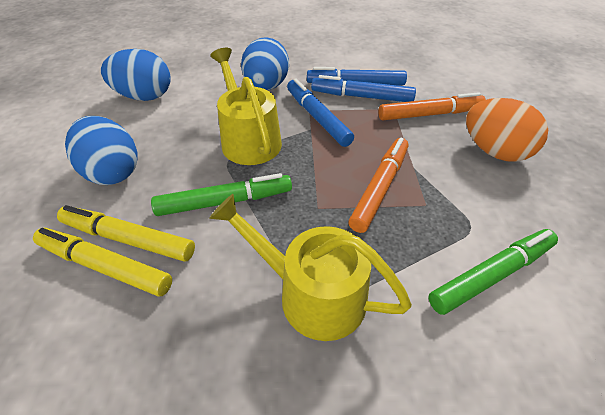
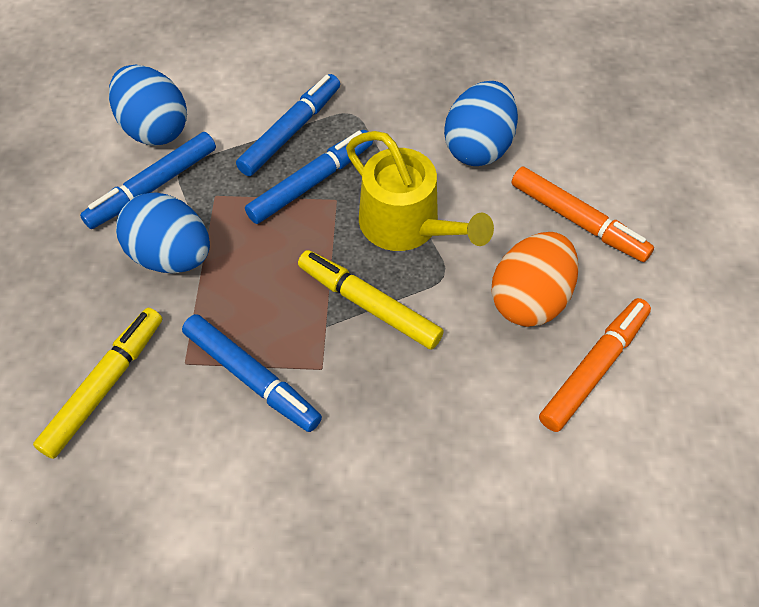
blue marker: [287,78,354,147] [307,67,407,86] [311,75,416,102] = 3 -> [80,132,216,229] [182,314,322,432] [236,74,340,176] [245,130,373,224] = 4
green marker: [151,173,292,216] [428,229,558,315] = 2 -> none = 0
yellow watering can: [209,194,412,341] [210,48,282,165] = 2 -> [346,131,494,251] = 1

